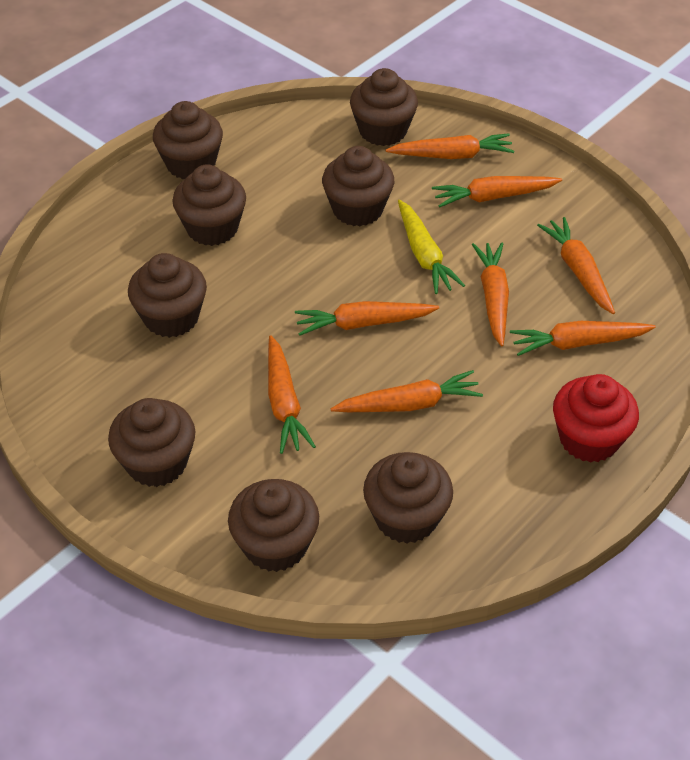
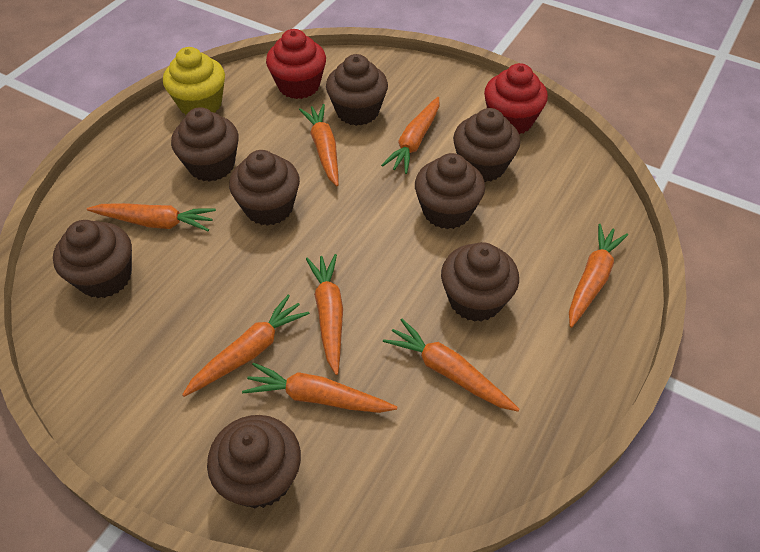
red cupcake: [553,374,639,463] = 1 -> [266,29,326,99] [484,63,548,135] = 2
yellow carrot: [398,200,465,294] = 1 -> none = 0
yellow cupcake: none = 0 -> [163,47,225,115] = 1

